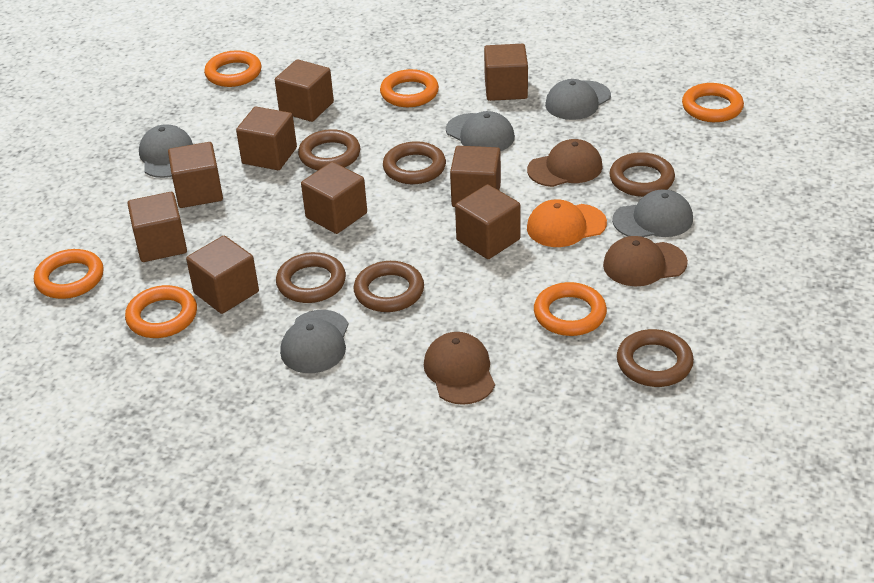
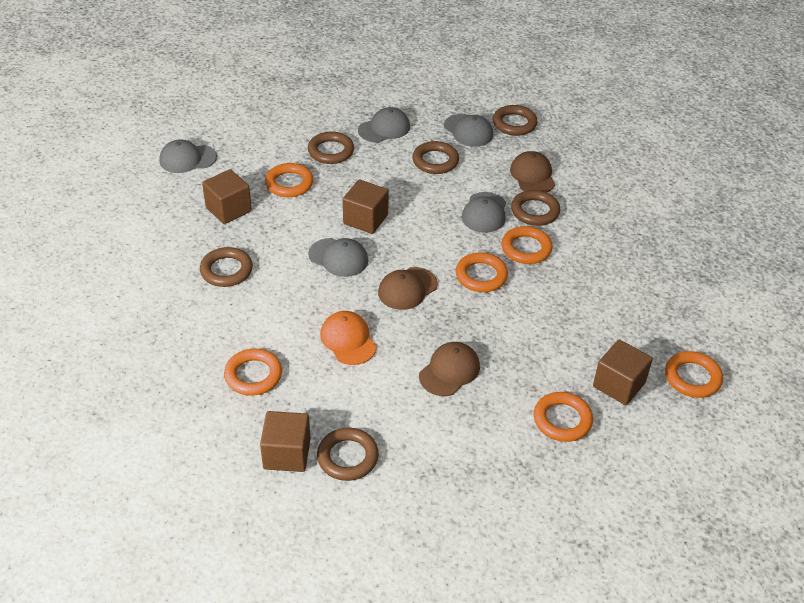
brown cube: [127,192,187,262] [168,142,223,208] [186,236,259,314] [236,107,297,170] [275,59,334,122] [301,162,367,234] [450,146,501,207] [455,184,520,259] [484,44,528,101] = 9 -> [202,169,252,224] [260,411,310,472] [343,180,389,234] [593,339,653,405] = 4

